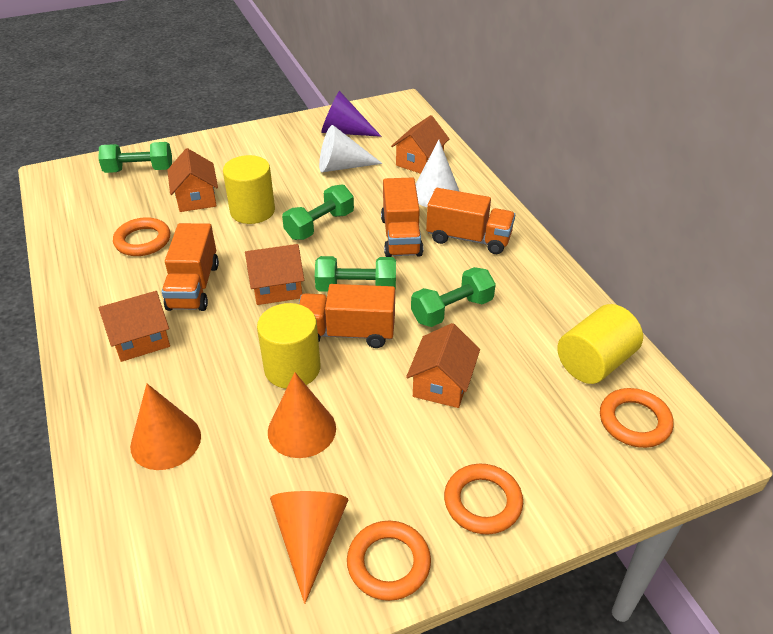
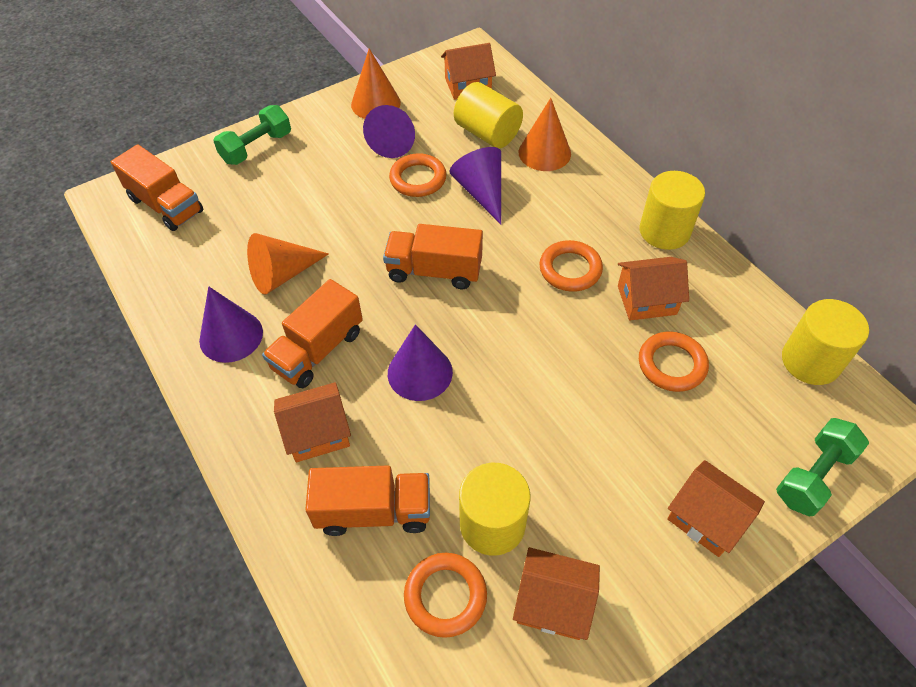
green dumbbell: [99,142,172,173] [282,185,354,240] [315,256,396,292] [411,267,496,327] = 4 -> [213,105,291,165] [776,418,869,517] = 2
purple cone: [321,91,381,137] = 1 -> [199,286,263,363] [363,105,415,158] [388,324,453,401] [449,147,501,224] = 4
white cone: [319,125,383,172] [416,140,460,207] = 2 -> none = 0
yellow cylinder: [223,155,275,224] [257,303,320,389] [557,304,643,384] = 3 -> [454,82,523,148] [459,463,531,556] [640,171,705,250] [782,299,869,385] = 4

